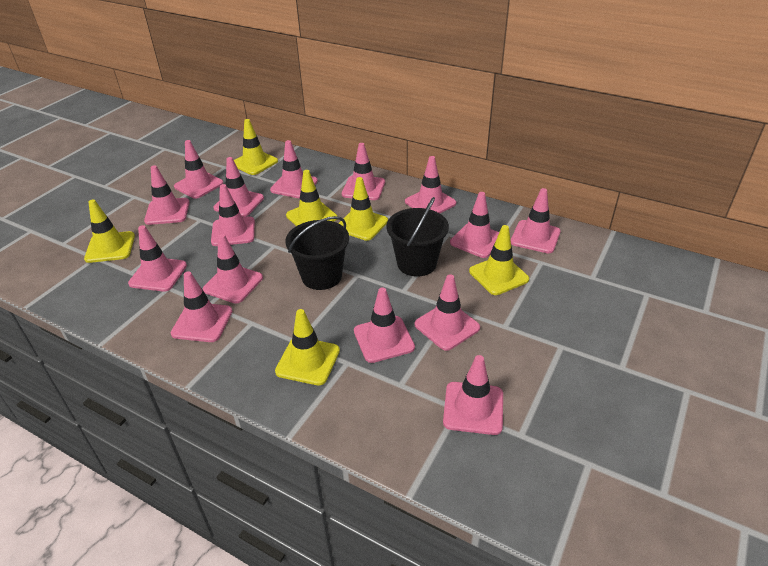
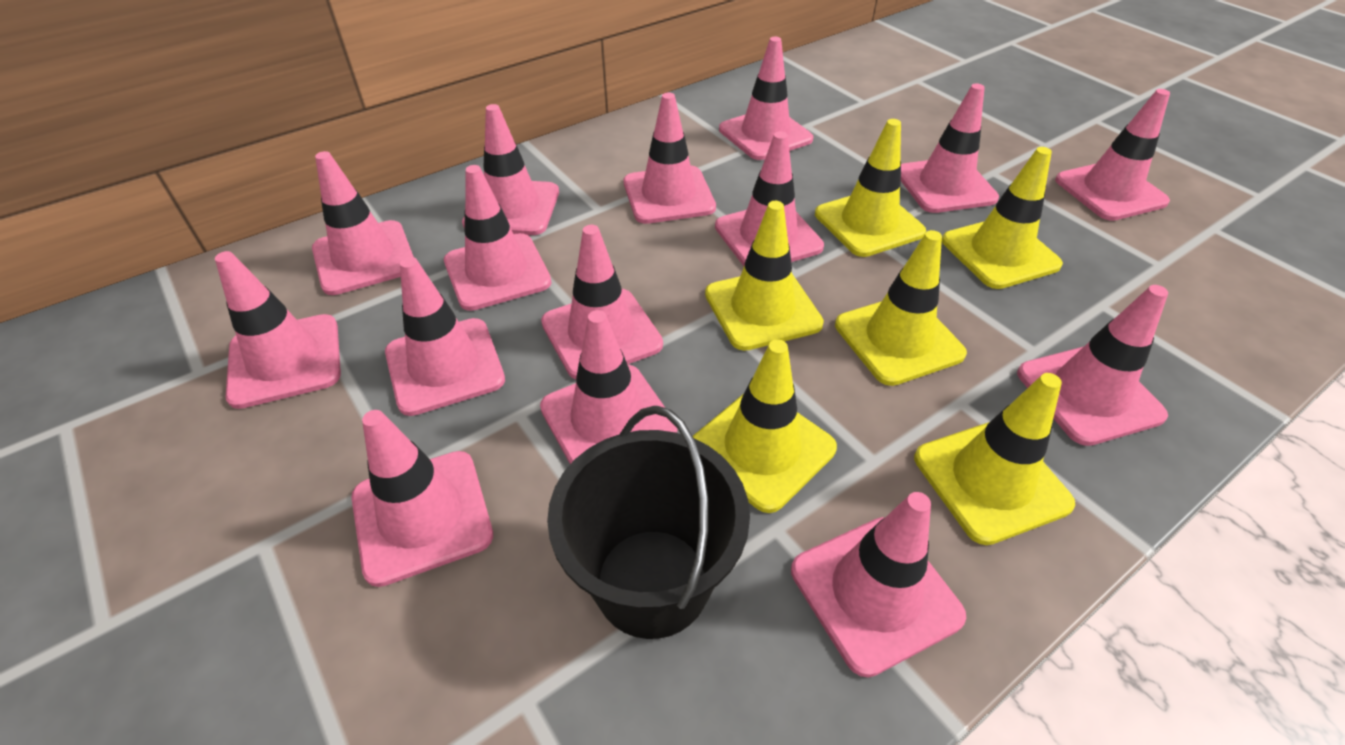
black bucket: [286,216,349,290] [386,197,449,277] = 2 -> [547,406,750,639] = 1

